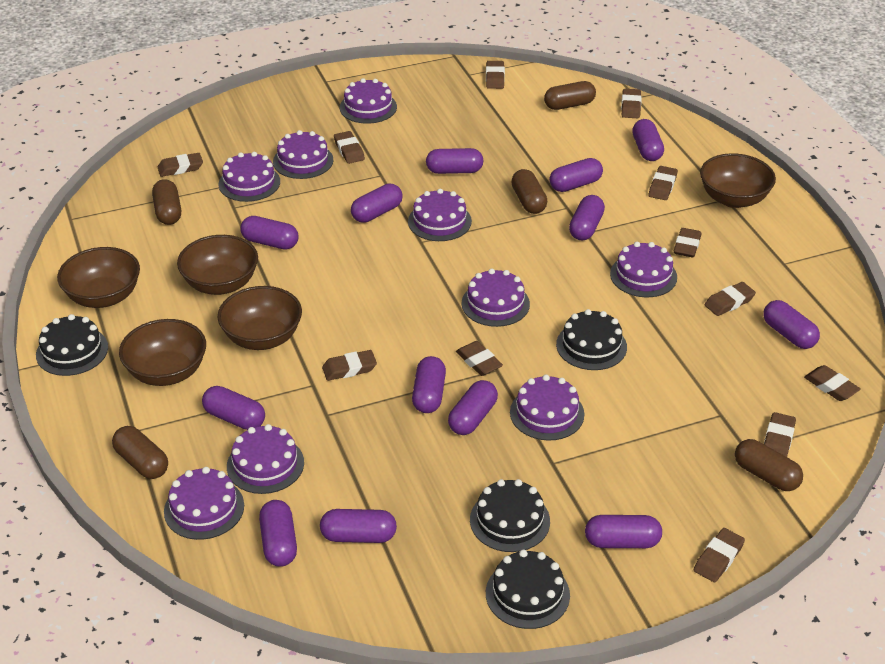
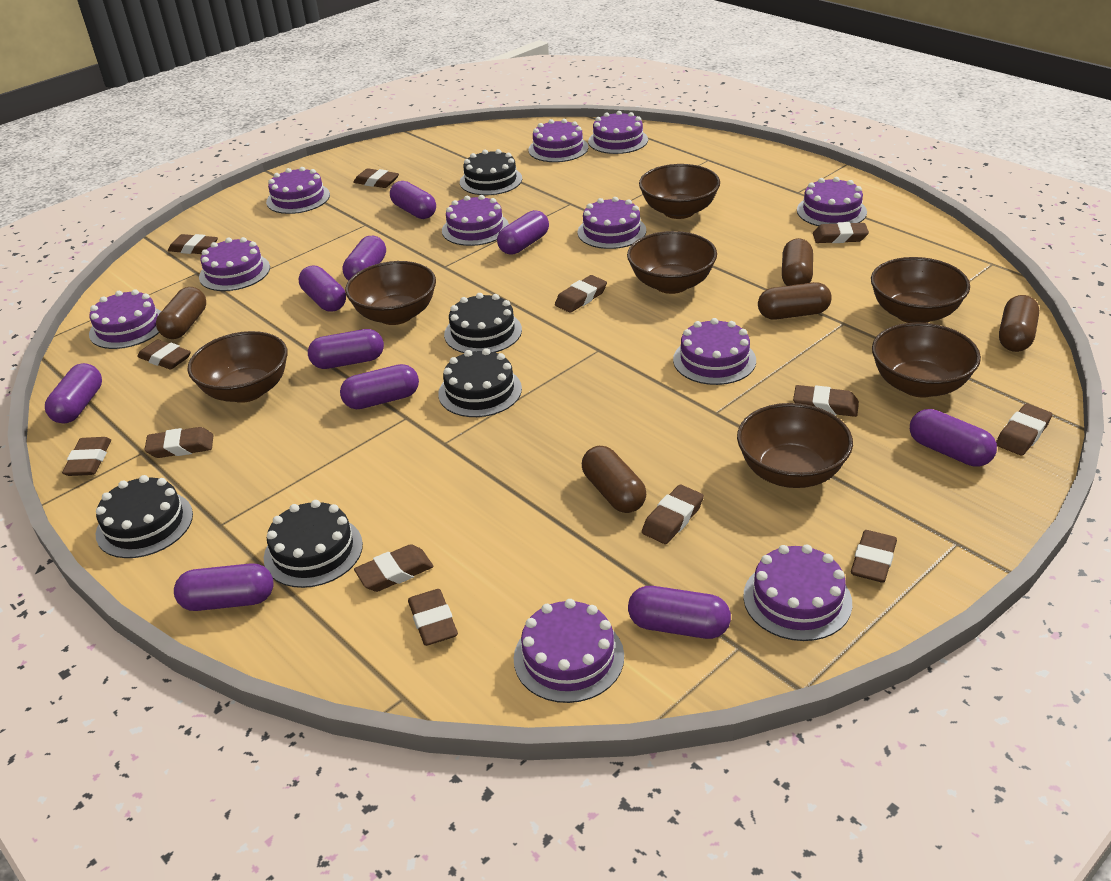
black cake: [36,314,108,376] [470,479,550,552] [486,550,570,629] [556,309,627,370] = 4 -> [96,475,193,558] [264,500,363,588] [438,348,522,417] [444,293,522,353] [460,149,522,195] = 5
brown bowl: [57,247,140,308] [119,319,206,386] [177,235,258,295] [218,286,302,350] [700,153,776,208] = 5 -> [187,331,288,403] [345,261,436,325] [627,231,717,294] [639,164,720,219] [737,403,853,488] [871,257,970,323] [872,322,981,398] = 7
brown eraser: [158,153,203,177] [322,350,377,381] [334,131,365,164] [456,341,503,376] [486,61,505,89] [621,89,641,118] [649,166,678,200] [674,228,702,257] [694,528,745,582] [705,282,756,316] [764,412,796,457] [804,365,861,401] = 12 -> [62,437,111,476] [138,339,191,370] [144,427,214,458] [168,234,218,254] [353,168,399,188] [354,544,434,592] [408,589,458,646] [555,275,607,313] [642,485,704,544] [793,385,859,417] [813,222,869,243] [851,530,897,583] [996,404,1052,456] = 13
purple cake: [164,467,244,540] [218,152,280,202] [227,424,304,494] [273,130,333,179] [340,78,397,124] [408,189,472,241] [462,269,530,327] [510,374,584,441] [610,242,677,297] = 9 -> [89,289,161,349] [199,237,270,291] [266,167,330,214] [442,195,509,246] [514,599,624,703] [528,119,588,162] [577,197,646,249] [588,111,648,154] [673,318,756,385] [743,544,852,641] [797,177,867,226] = 11
purple capsule: [202,386,265,430] [241,216,298,250] [259,500,297,567] [320,509,397,543] [351,184,403,223] [412,356,446,413] [426,148,483,174] [448,380,498,435] [550,158,603,192] [569,195,605,240] [585,515,662,548] [632,119,664,161] [763,300,820,349] = 13 -> [45,363,102,424] [174,563,274,611] [299,265,346,312] [308,329,384,369] [340,364,419,409] [342,236,386,281] [390,181,436,219] [497,210,549,255] [628,586,731,639] [910,409,997,467] = 10

